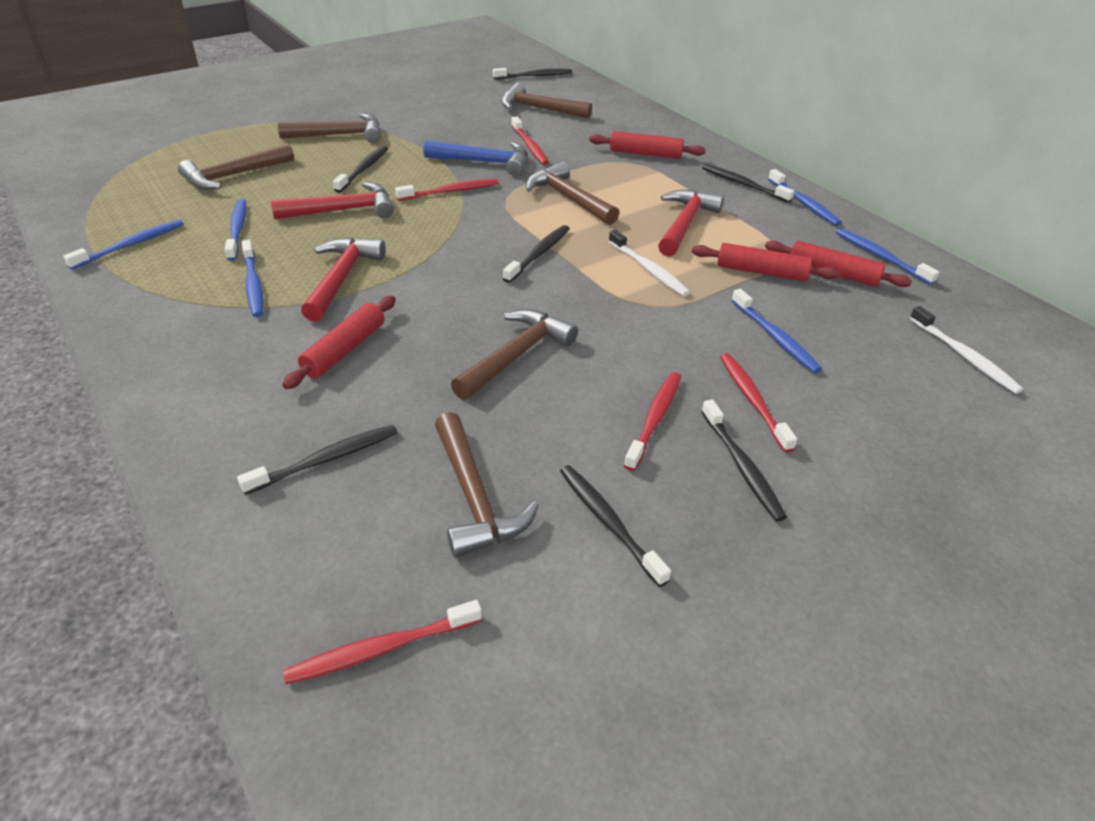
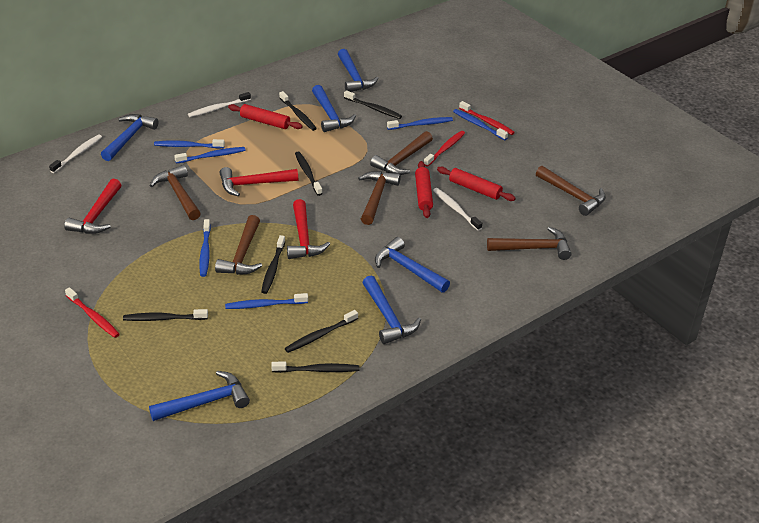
blue hammer: [424,140,527,176] = 1 -> [101,114,159,161] [149,371,250,421] [312,85,356,132] [338,49,379,92] [362,276,421,344] [375,237,450,293] = 6
red rolling pin: [282,296,396,389] [589,131,706,159] [692,243,839,282] [765,241,912,287] = 4 -> [228,104,303,129] [415,161,433,218] [437,167,516,201] = 3
red toothbrush: [283,600,482,684] [395,179,499,201] [511,117,549,165] [624,372,681,471] [720,353,797,453] = 5 -> [65,287,120,338] [424,131,465,167] [459,101,515,135] = 3
white toothbrush: [609,230,690,296] [910,306,1023,394] = 2 -> [49,135,102,173] [188,92,251,117] [433,188,482,231] = 3

